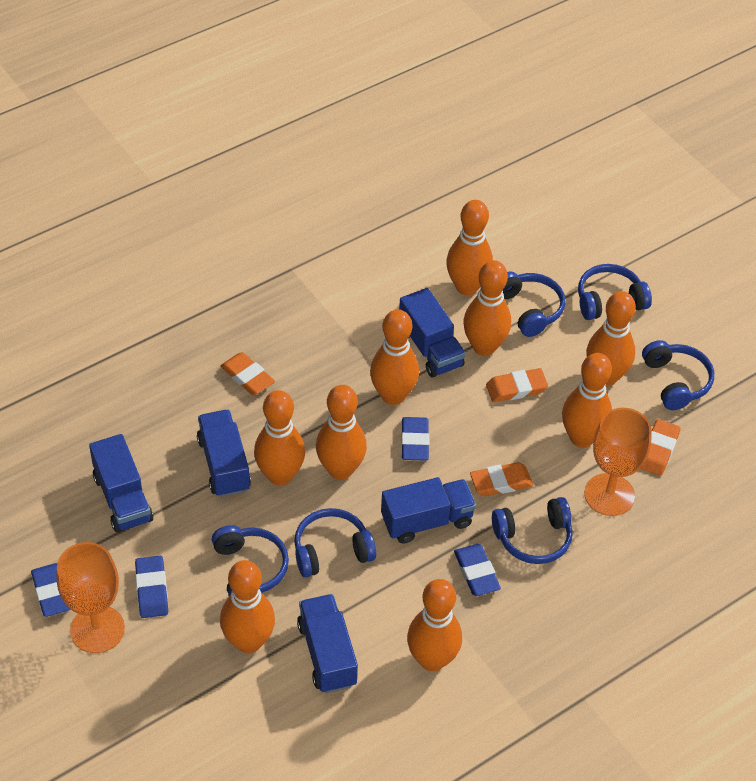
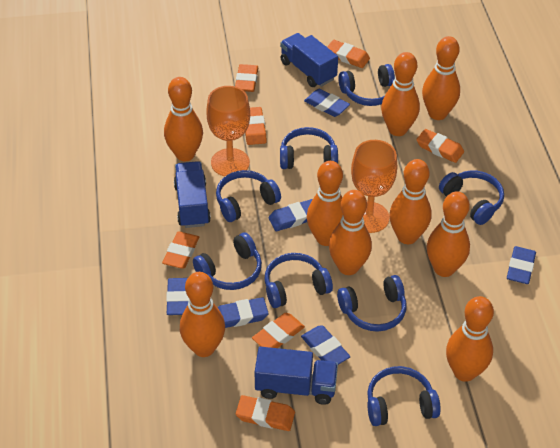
blue eraser: [31,563,71,617] [135,556,168,618] [401,417,429,461] [454,544,501,596] = 4 -> [166,278,189,315] [218,297,268,328] [268,199,313,231] [301,325,350,365] [304,89,350,117] [507,246,536,284] = 6
blue headphones: [212,525,289,596] [294,508,376,577] [492,497,573,564] [503,272,566,337] [578,264,652,320] [642,340,714,410] = 6 -> [193,232,262,290] [216,170,281,222] [264,253,333,308] [280,127,338,169] [337,275,406,332] [338,64,395,106] [367,366,441,426] [439,170,504,225] = 8
blue truck: [89,434,153,532] [197,409,251,497] [297,594,358,693] [381,477,476,544] [399,288,466,378] = 5 -> [174,161,211,228] [255,347,338,405] [280,33,338,87] = 3
orange eraser: [221,352,275,395] [470,462,533,496] [486,368,548,402] [640,419,681,476] = 4 -> [162,231,199,269] [235,64,258,92] [236,395,295,431] [245,107,267,145] [252,313,305,348] [327,40,370,68] [416,129,464,163] = 7

